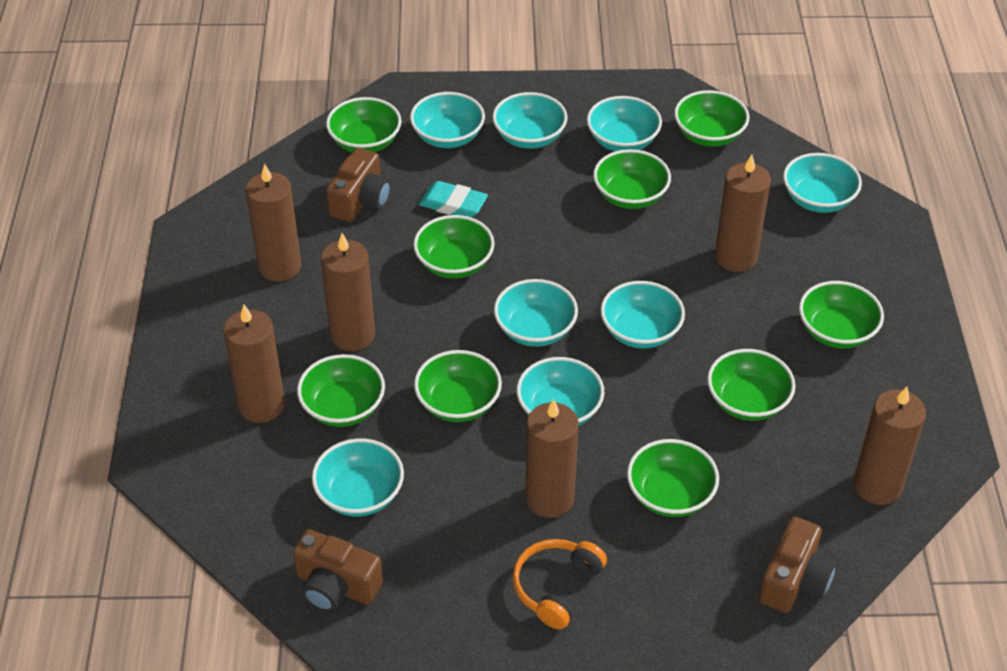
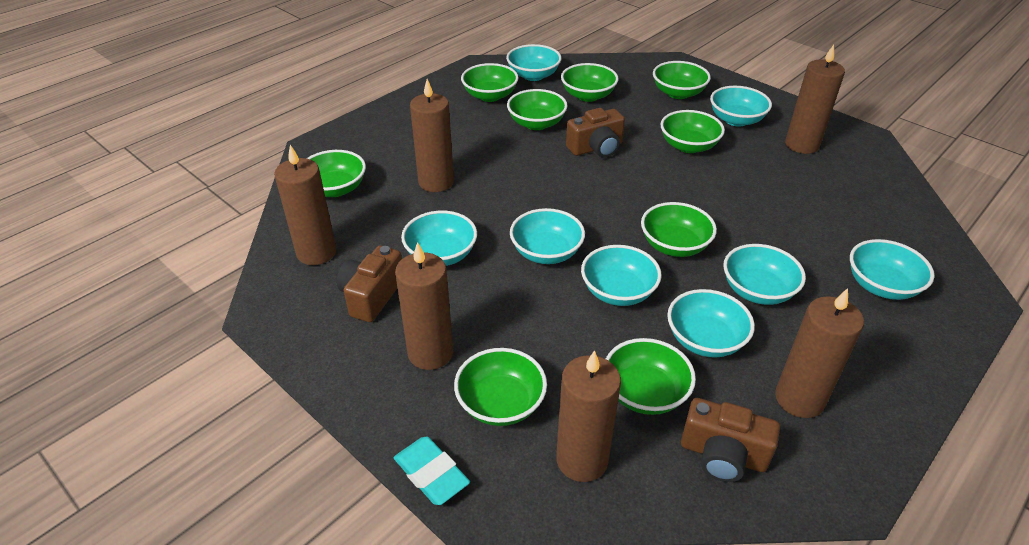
orange headphones: [512,539,607,630] = 1 -> none = 0

